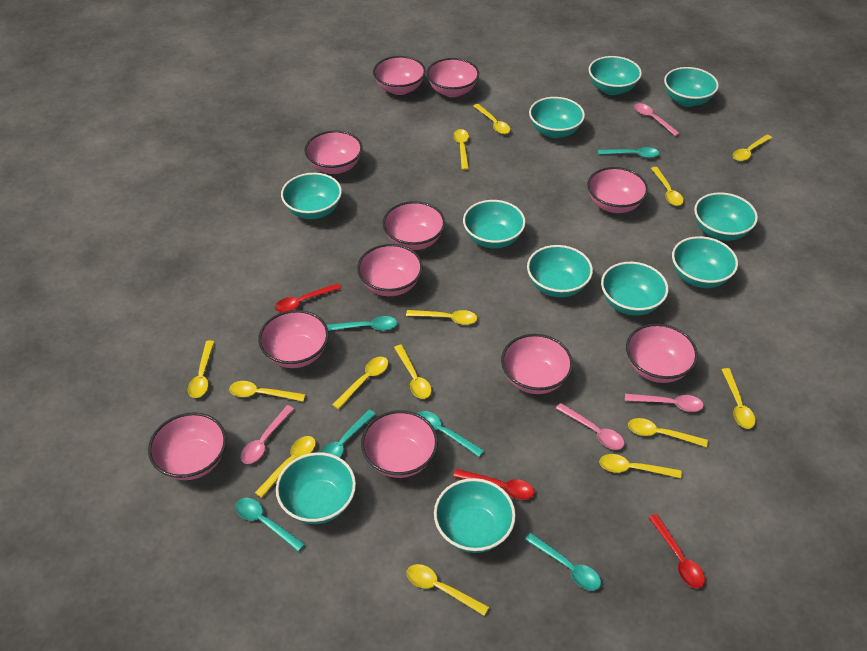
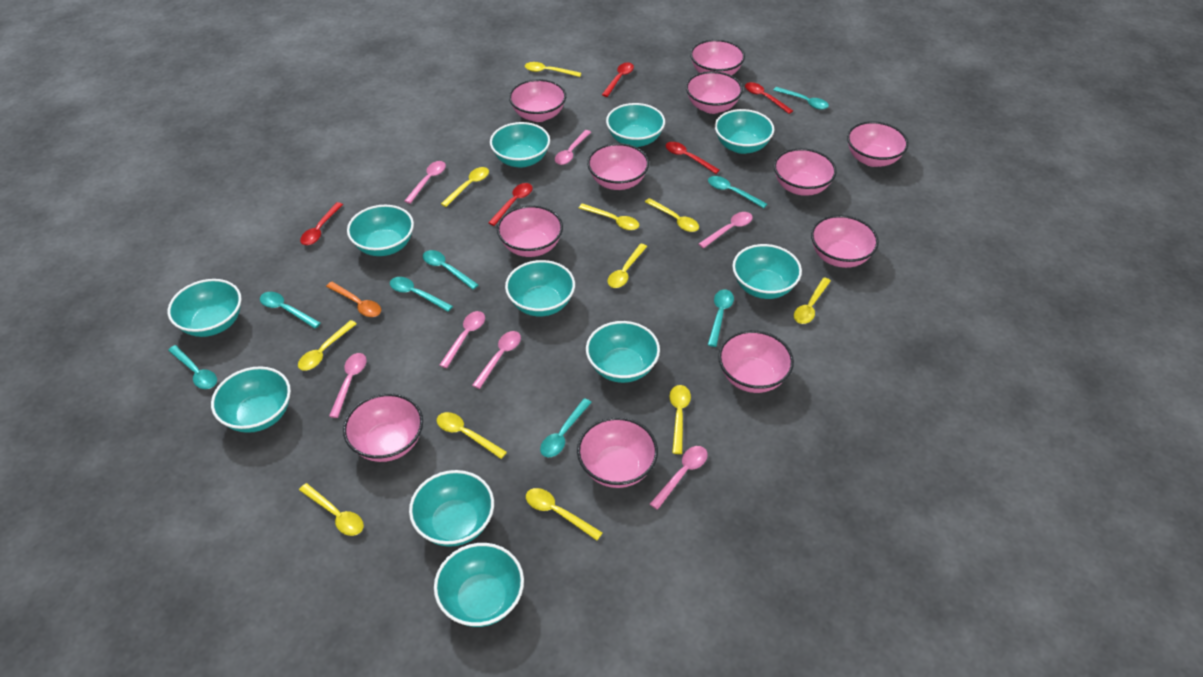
orange spoon: none = 0 -> [326,282,381,317] = 1
pink spoon: [241,405,294,464] [556,403,624,450] [625,394,704,412] [634,103,680,136] = 4 -> [329,353,366,418] [405,161,446,204] [440,311,485,368] [472,331,521,389] [555,130,591,165] [650,446,708,510] [699,212,753,248] = 7
red spoon: [275,283,341,312] [453,469,534,500] [649,514,705,588] = 3 -> [300,202,343,245] [488,183,532,226] [602,62,634,97] [666,142,720,174] [745,82,793,114] = 5
turquoise spoon: [235,498,305,551] [320,410,376,458] [327,316,397,331] [417,411,484,457] [525,533,601,591] [598,147,659,158] = 6 -> [168,345,217,389] [260,292,321,328] [390,277,453,312] [423,250,478,289] [540,398,592,457] [708,176,767,208] [708,289,734,347] [773,87,829,109] = 8
yellow spoon: [188,341,214,398] [229,381,305,402] [255,436,316,498] [332,357,389,409] [394,345,431,399] [406,310,477,325] [406,564,489,616] [453,129,469,170] [474,104,510,134] [599,454,682,478] [628,418,708,447] [651,167,684,206] [721,368,755,429] [732,135,772,161] = 14 -> [298,320,357,371] [299,483,364,536] [437,412,507,459] [441,167,489,207] [525,62,581,77] [526,488,603,540] [579,203,639,230] [608,244,647,288] [645,198,699,232] [669,385,691,454] [794,277,831,324] = 11

